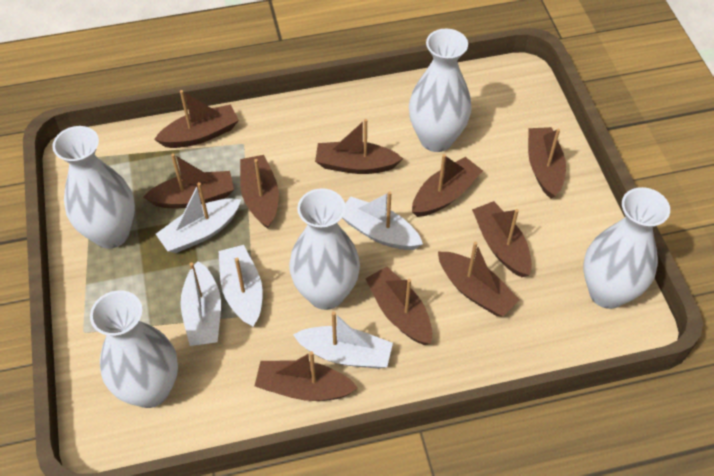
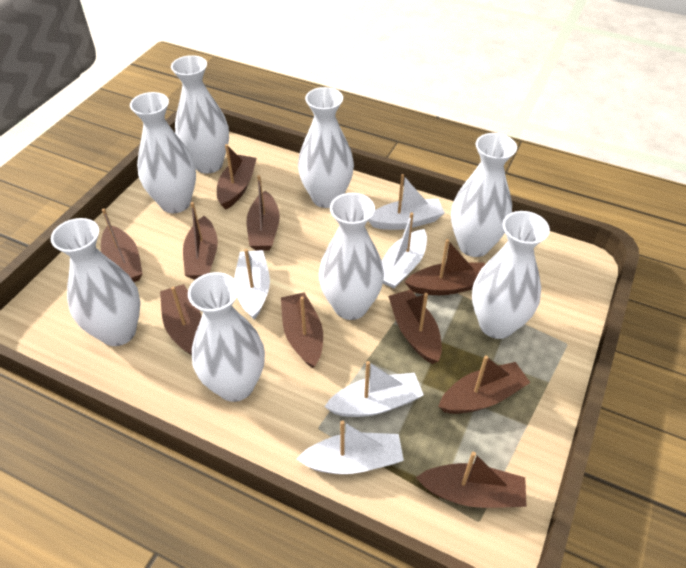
white vase: [52,126,135,249] [90,290,178,408] [289,188,360,310] [409,29,471,152] [583,187,670,309] = 5 -> [51,218,141,346] [130,92,196,213] [171,55,229,174] [188,272,265,402] [298,87,354,208] [319,193,384,320] [451,133,517,257] [472,211,550,339] = 8

